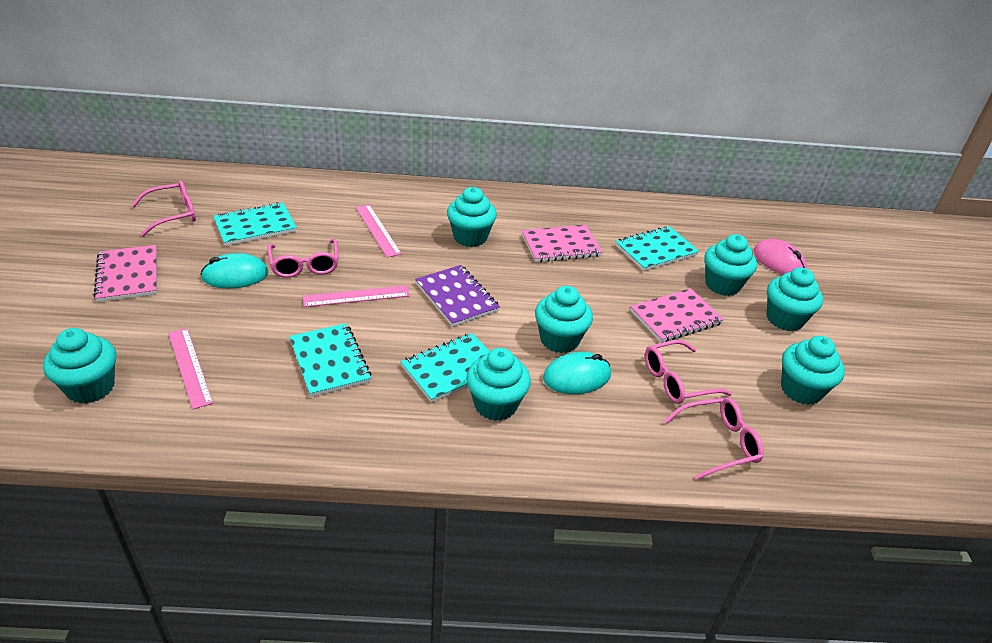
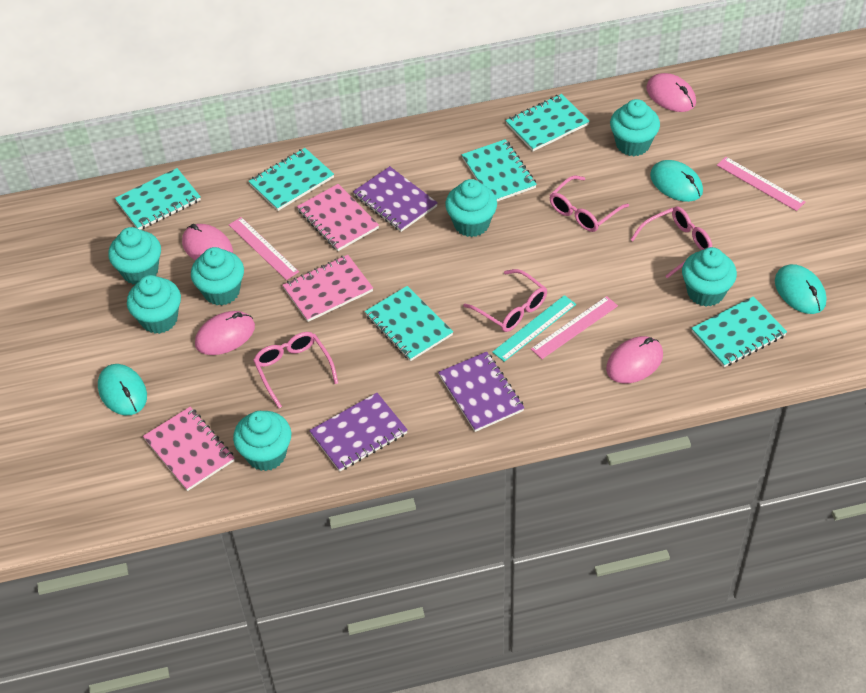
pink mouse: [753,239,807,275] = 1 -> [182,224,233,261] [195,311,255,355] [606,336,663,383] [646,73,696,112] = 4
purple notebook: [415,265,500,327] = 1 -> [309,393,408,472] [353,166,438,232] [438,352,524,432] = 3
turquoise mouse: [201,253,269,289] [543,352,611,394] = 2 -> [98,364,147,415] [650,160,703,202] [775,264,826,314] = 3
turquoise notebook: [213,202,297,246] [289,323,371,397] [400,333,490,403] [615,226,699,271] = 4 -> [115,168,201,230] [249,148,334,211] [365,286,453,361] [462,139,537,201] [506,94,590,151] [691,296,787,367] = 6
turquoise ruler: none = 0 -> [492,295,576,362] = 1

